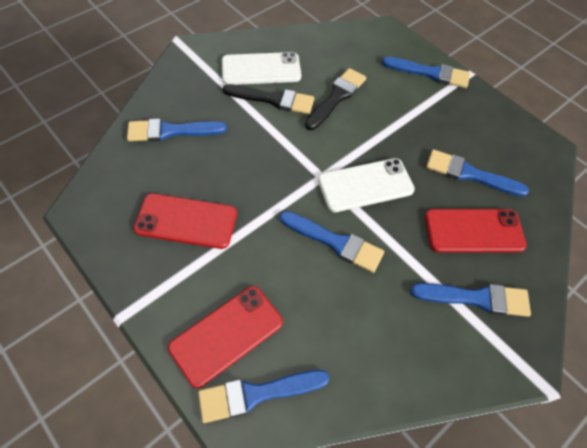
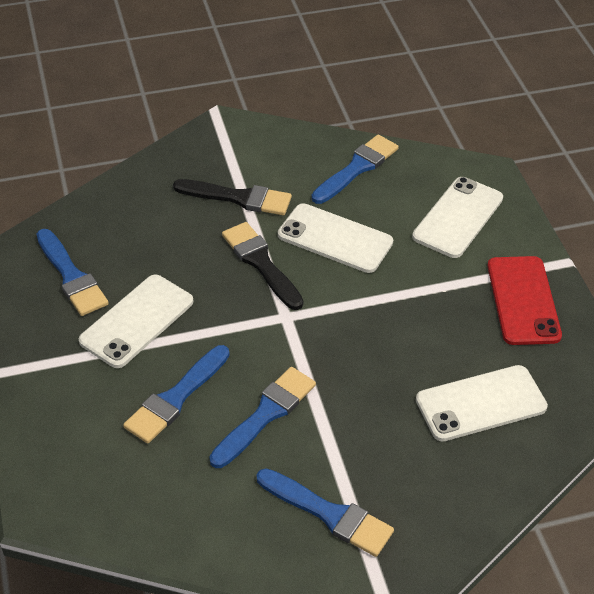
blue brush: [127,119,227,141] [198,370,330,423] [280,211,384,273] [382,57,470,88] [411,283,531,317] [426,149,529,197] = 6 -> [36,229,109,316] [123,345,230,443] [209,367,316,468] [257,468,394,557] [312,135,399,204] = 5
red phone: [134,193,237,249] [168,286,283,388] [425,209,527,253] = 3 -> [487,256,562,345] = 1
white phone: [222,52,301,85] [318,158,415,212] = 2 -> [79,275,193,368] [278,203,393,273] [412,177,503,258] [416,365,548,441] = 4

